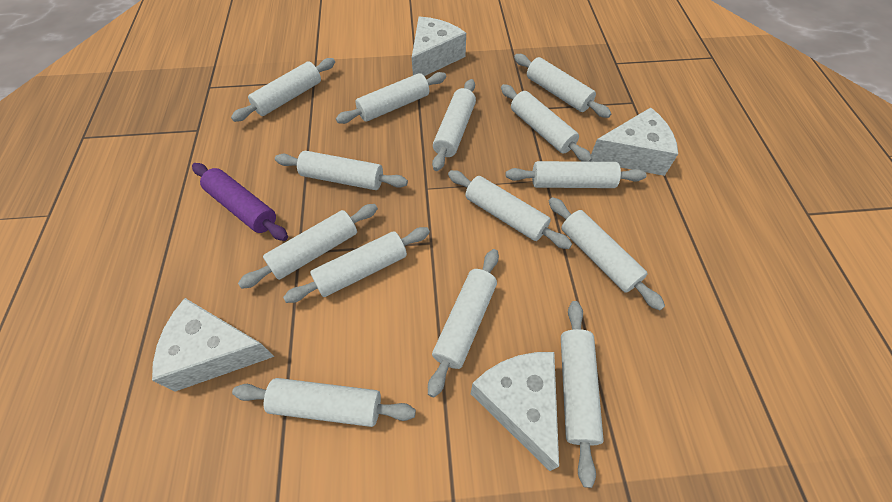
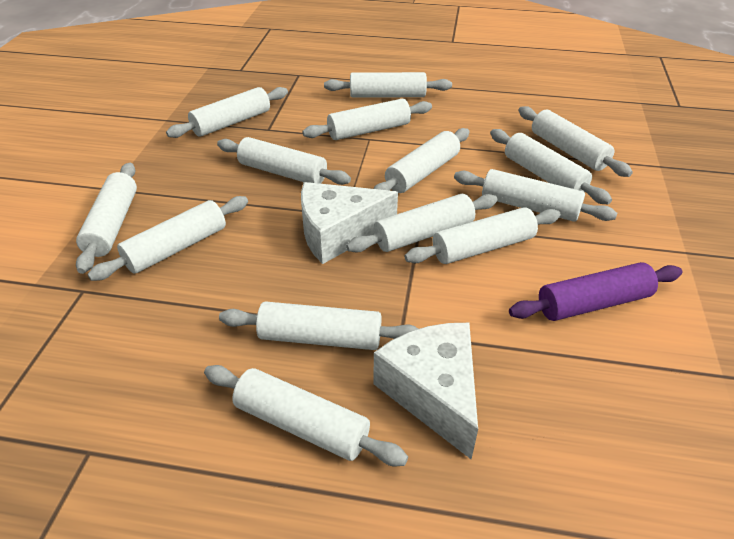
white cheese: [152,298,274,392] [412,16,466,76] [471,352,559,471] [591,107,678,176] = 4 -> [301,182,398,264] [373,323,478,459] = 2

